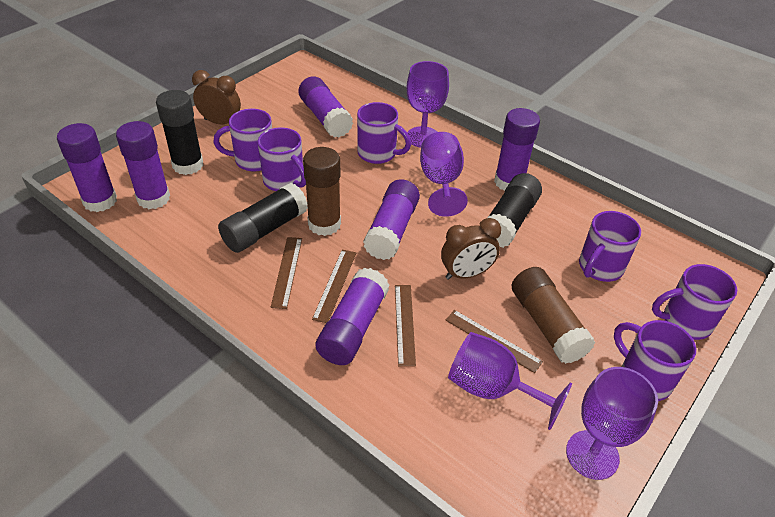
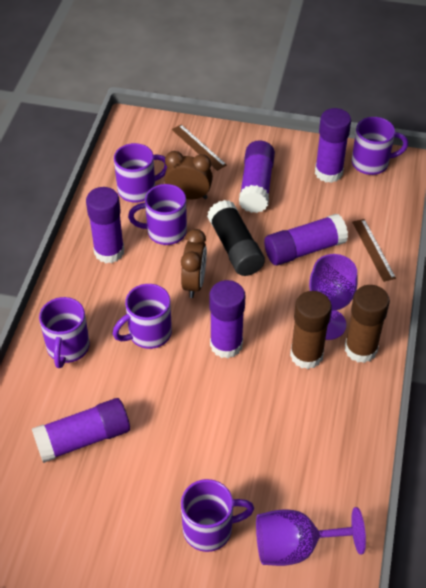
black glue stick: [156,90,204,175] [218,183,308,253] [487,173,542,248] = 3 -> [207,200,265,276] = 1
brown ruler: [271,237,302,309] [312,250,356,323] [395,285,416,367] [446,310,543,373] = 4 -> [172,124,227,171] [352,219,396,282] = 2
purple goblet: [407,61,449,148] [420,132,468,217] [448,332,572,430] [566,367,658,480] = 4 -> [256,507,366,566] [309,254,358,340] = 2

